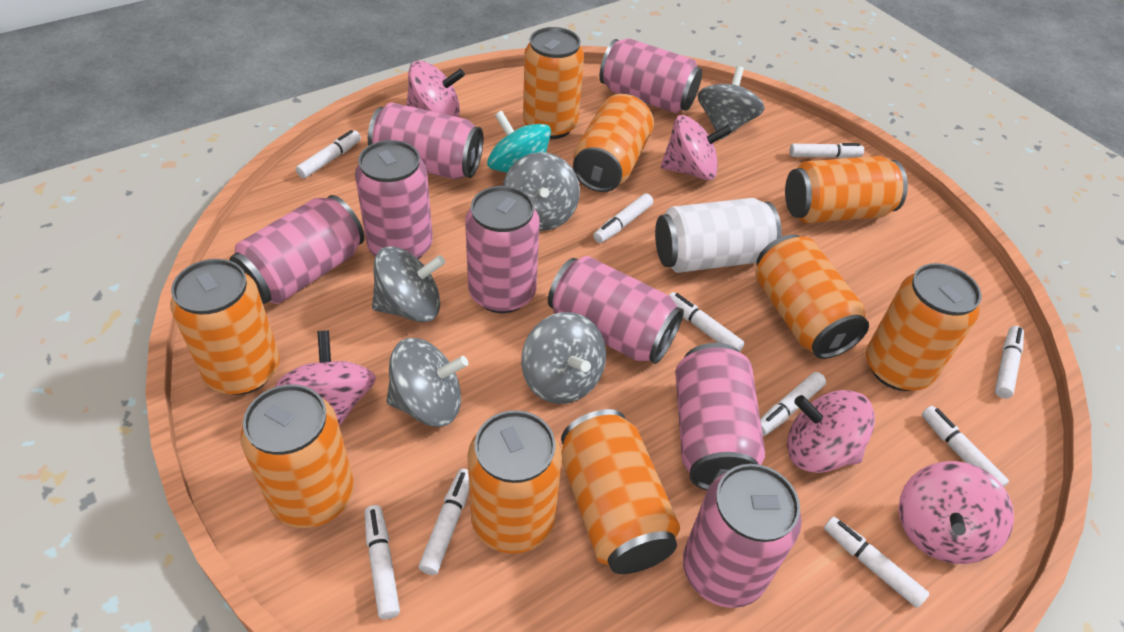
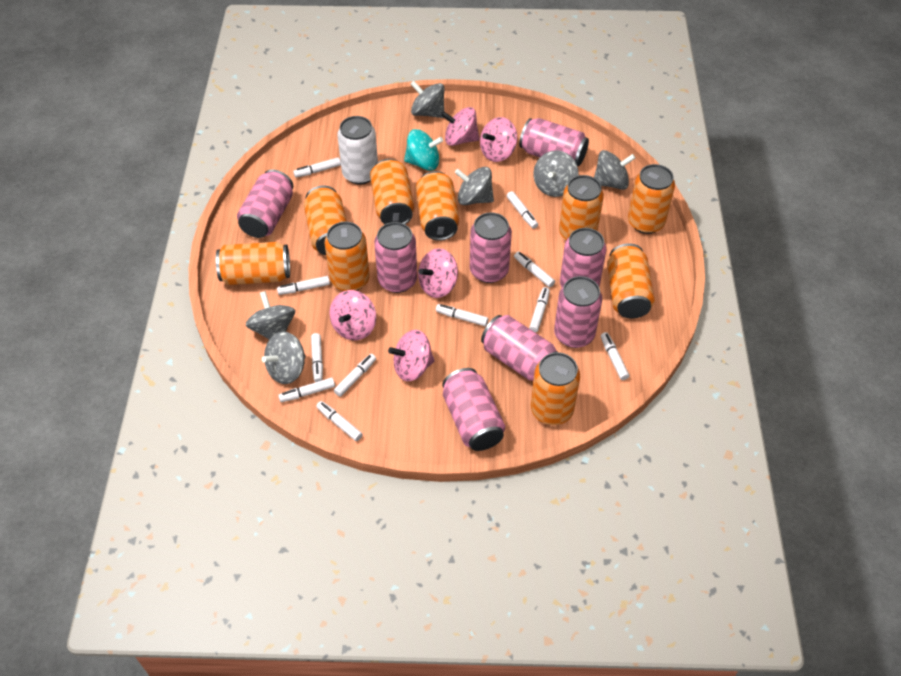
grey spinning top: [372,246,445,322] [386,338,468,427] [503,152,580,231] [521,312,606,404] [698,66,765,139] = 5 -> [246,291,295,340] [262,331,305,384] [411,81,444,118] [455,167,494,205] [533,150,578,197] [594,150,635,190] = 6
white marker: [296,130,361,178] [364,505,400,619] [419,469,469,575] [593,193,653,243] [669,292,744,352] [760,372,826,436] [790,143,864,158] [824,516,930,608] [922,406,1009,487] [995,326,1024,398] = 10 -> [277,276,330,295] [278,378,335,402] [293,157,341,178] [311,333,323,382] [316,401,362,441] [334,354,376,397] [436,304,488,326] [507,191,538,229] [514,251,555,287] [529,287,550,332] [601,332,629,380] = 11

